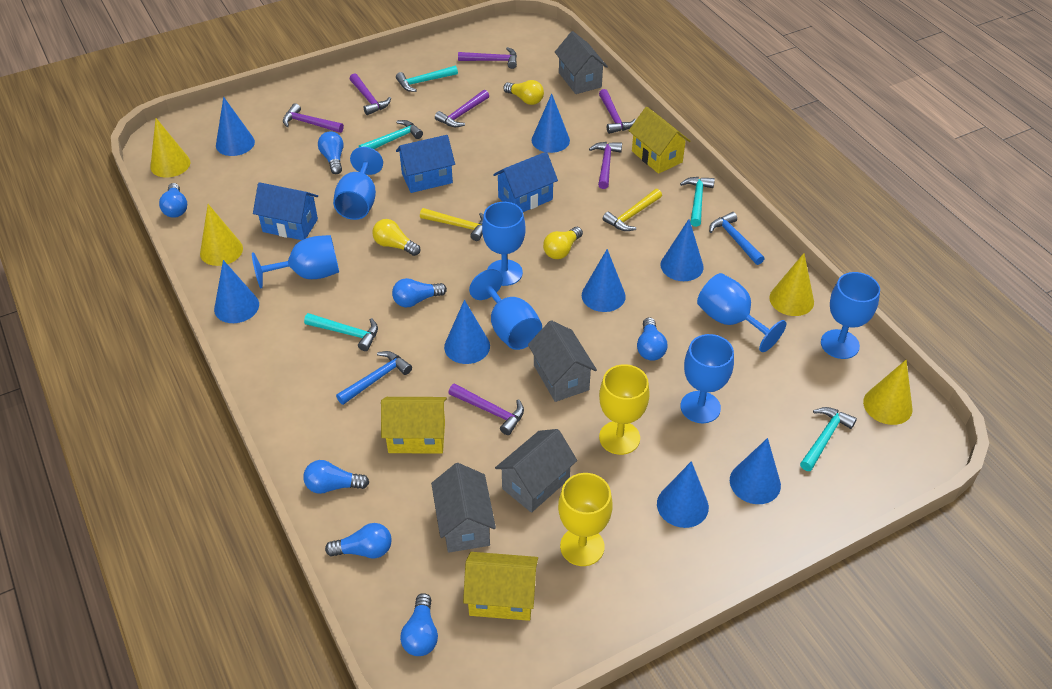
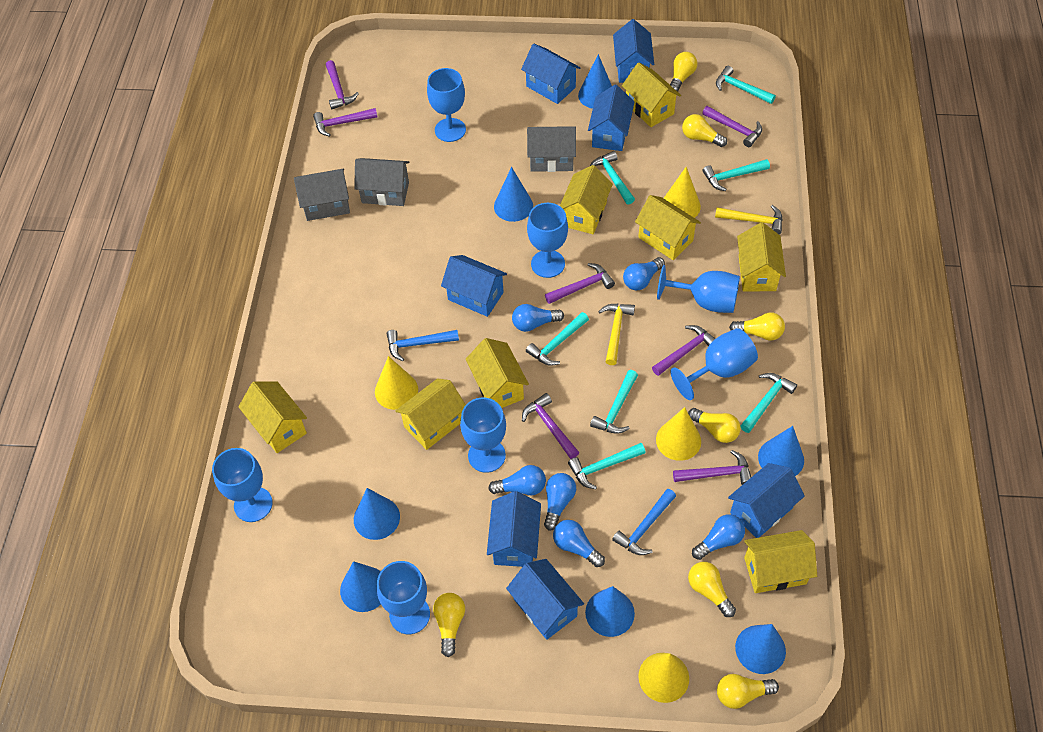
blue cone: [214,260,259,323] [216,97,255,156] [444,300,490,364] [532,94,570,153] [582,249,626,312] [657,461,709,528] [661,219,704,281] [730,438,781,504] = 8 -> [340,561,381,612] [354,488,400,540] [494,167,533,222] [578,54,612,109] [585,586,635,637] [735,624,786,674] [758,426,804,476] = 7
blue house: [253,182,318,240] [396,135,455,193] [493,152,558,212] = 3 -> [441,255,507,317] [487,491,541,567] [506,559,584,640] [521,44,580,104] [588,85,634,151] [613,19,654,83] [728,463,805,538] = 7
blue light bulb: [159,183,187,218] [303,460,369,494] [318,132,344,174] [325,523,392,559] [392,278,447,308] [400,593,438,656] [637,317,668,361] = 7 -> [488,465,546,495] [512,304,564,332] [544,473,576,531] [553,520,605,567] [623,257,665,291] [692,514,745,560] = 6
grey house: [431,463,496,553] [495,429,577,513] [528,320,597,402] [555,31,608,94] = 4 -> [294,169,350,221] [354,158,409,206] [527,126,576,172] = 3
turquoise hammer: [304,313,378,351] [359,120,423,149] [396,65,458,92] [680,177,715,227] [800,407,857,471] = 5 -> [526,312,589,366] [568,443,646,489] [590,151,635,205] [590,370,638,434] [703,159,770,191] [716,66,776,104] [740,373,797,433] = 7
yellow goblet: [558,473,613,566] [599,364,650,455] = 2 -> none = 0
yellow house: [381,397,447,454] [463,552,538,621] [629,107,691,174] = 3 -> [238,381,307,453] [395,378,466,450] [466,338,529,408] [560,165,613,234] [622,62,681,127] [635,195,701,260] [737,222,786,291] [744,530,817,593] = 8
yellow light bulb: [372,219,420,256] [503,80,544,105] [543,227,583,259] = 3 -> [433,593,465,657] [670,52,697,92] [682,114,727,147] [688,408,741,443] [688,562,736,617] [717,674,779,709] [729,312,785,341] = 7

